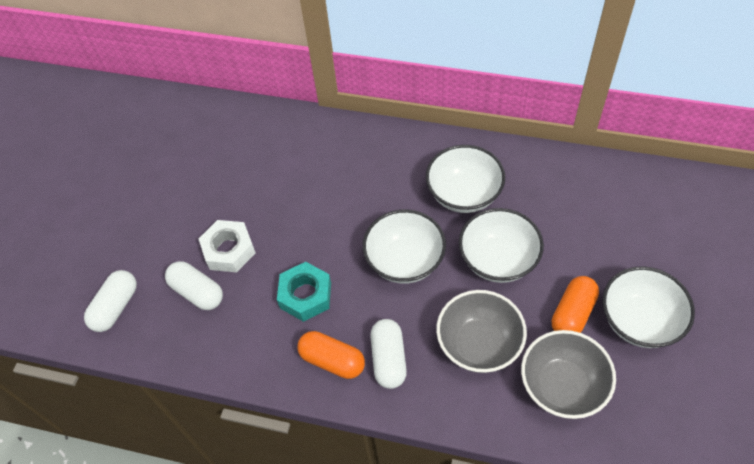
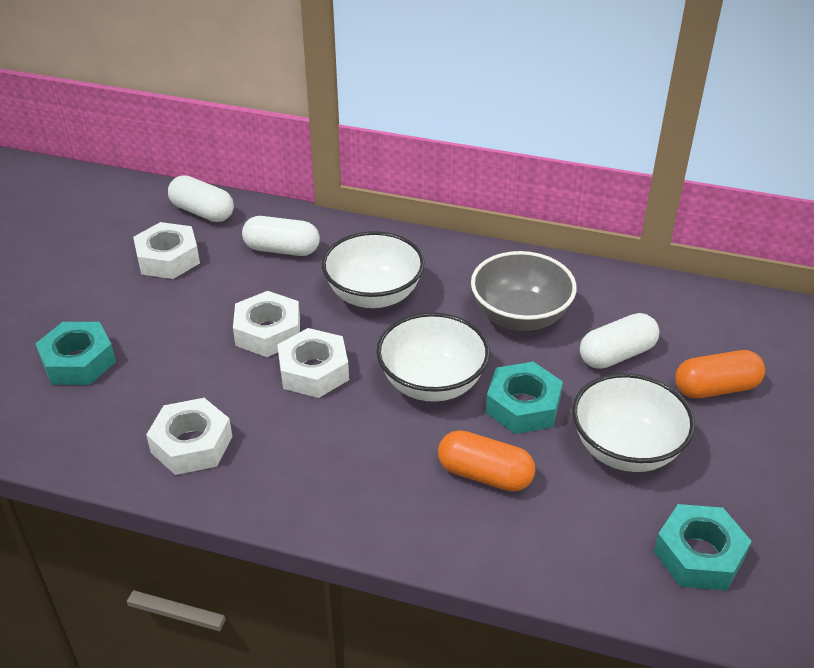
grey bowl: [436,290,527,373] [521,330,616,419] = 2 -> [471,251,577,331] = 1
turquoise nut: [277,262,331,322] = 1 -> [35,322,116,385] [486,362,563,434] [654,504,752,590] = 3
white bowl: [363,209,446,284] [426,145,505,213] [459,208,544,283] [603,266,695,348] = 4 -> [322,231,425,308] [376,313,490,402] [572,373,695,472] = 3
white nut: [199,220,256,272] = 1 -> [133,222,200,279] [146,398,233,475] [233,291,300,357] [277,328,349,398] = 4

